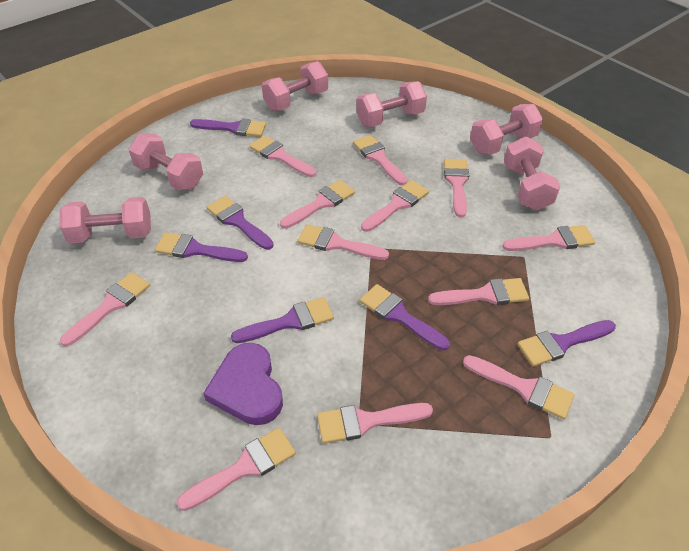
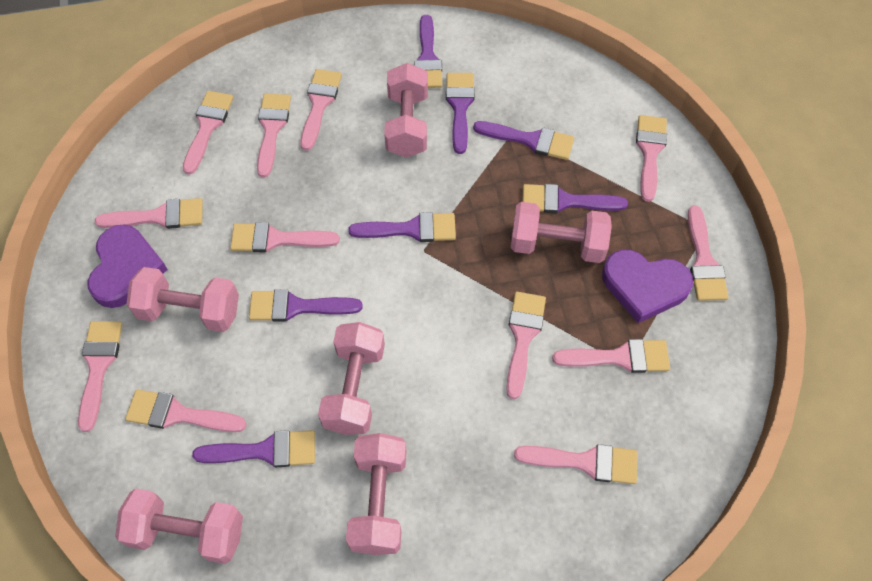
purple brush: [155,232,248,262] [190,119,266,137] [206,196,274,250] [231,297,334,343] [360,284,450,351] [518,320,616,367] = 6 -> [192,430,315,467] [249,289,363,321] [348,212,456,242] [414,15,442,88] [446,73,475,154] [473,121,574,160] [522,184,628,213] = 7
purple heart: [203,343,283,425] = 1 -> [88,224,168,308] [602,249,693,323] = 2

